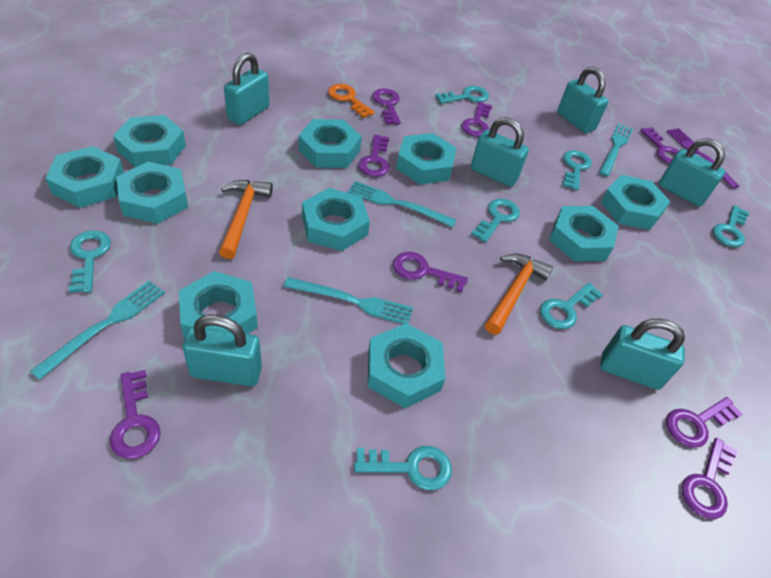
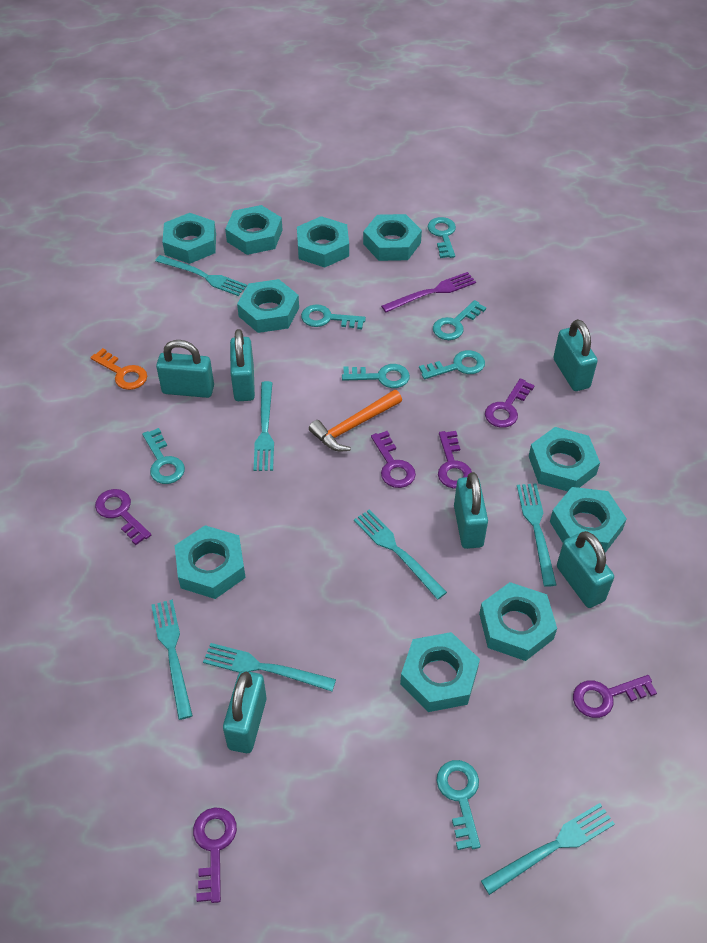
orange hammer: [219,180,273,259] [485,253,553,335] = 2 -> [309,390,402,451] = 1
purple key: [110,370,161,459] [358,135,389,177] [372,89,401,125] [393,252,468,293] [461,102,492,137] [640,127,679,164] [666,397,742,448] [681,438,738,519] = 8 -> [95,489,151,545] [193,807,237,903] [371,431,416,488] [438,431,472,489] [485,378,535,428] [573,675,657,718] = 6
turquoise fork: [30,281,165,380] [284,277,413,324] [347,181,456,227] [599,123,633,177] = 4 -> [151,599,193,720] [155,255,247,296] [203,643,336,691] [253,381,274,471] [354,509,447,600] [481,803,615,895] [517,483,557,587] = 7

